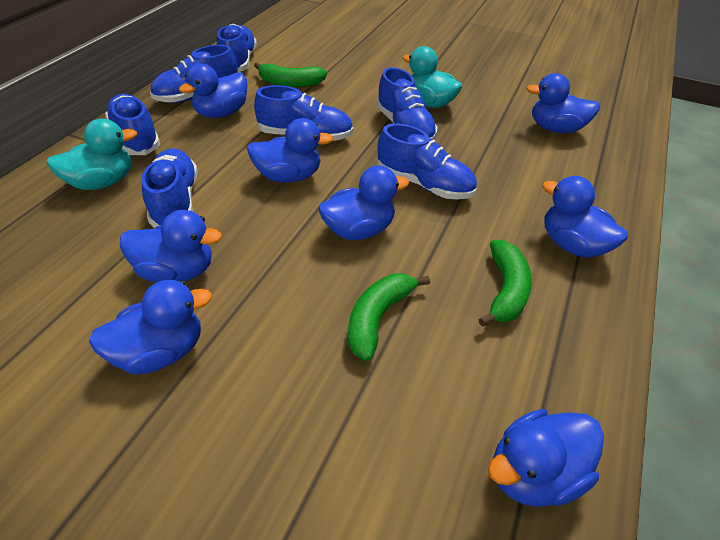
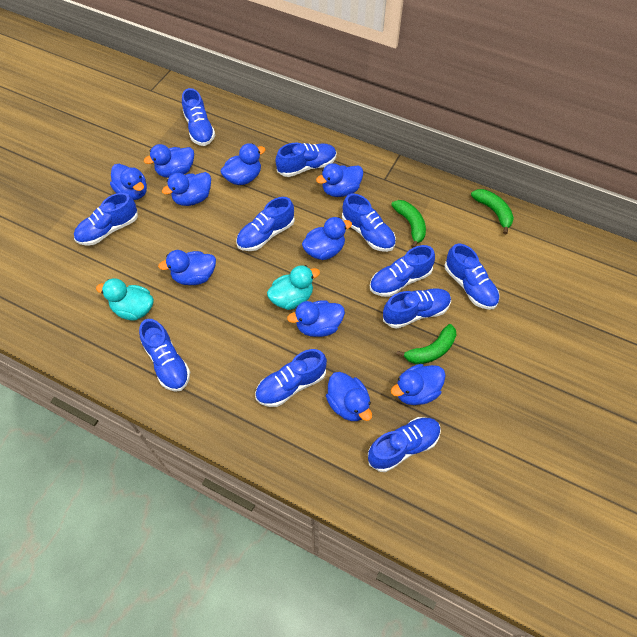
blue duck: [89,280,212,375] [120,210,222,282] [179,63,247,118] [247,118,334,183] [318,165,409,240] [488,409,604,507] [526,73,600,133] [542,176,628,257] = 8 -> [110,164,147,200] [144,144,194,178] [158,250,216,285] [162,172,211,206] [221,143,266,185] [287,300,345,337] [302,217,352,260] [316,163,363,197] [326,372,372,421] [391,364,446,405] = 10
blue shoe: [105,94,160,155] [141,148,198,228] [150,45,238,103] [217,24,257,72] [254,85,353,141] [376,67,438,140] [378,124,477,199] = 7 -> [74,193,138,246] [139,319,190,392] [182,88,215,146] [236,197,295,251] [255,349,327,407] [275,143,336,177] [342,193,396,252] [368,417,441,472] [370,245,435,297] [383,288,451,329] [445,244,500,310] = 11

